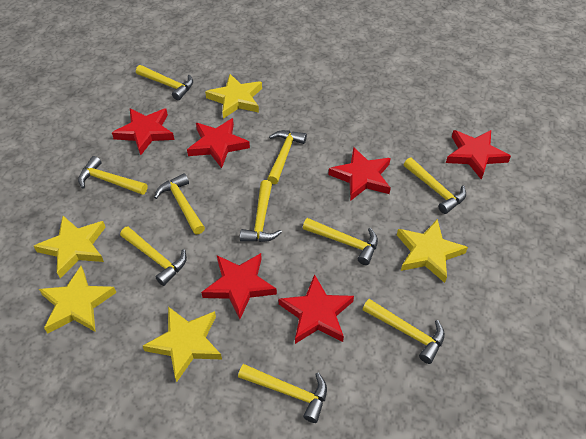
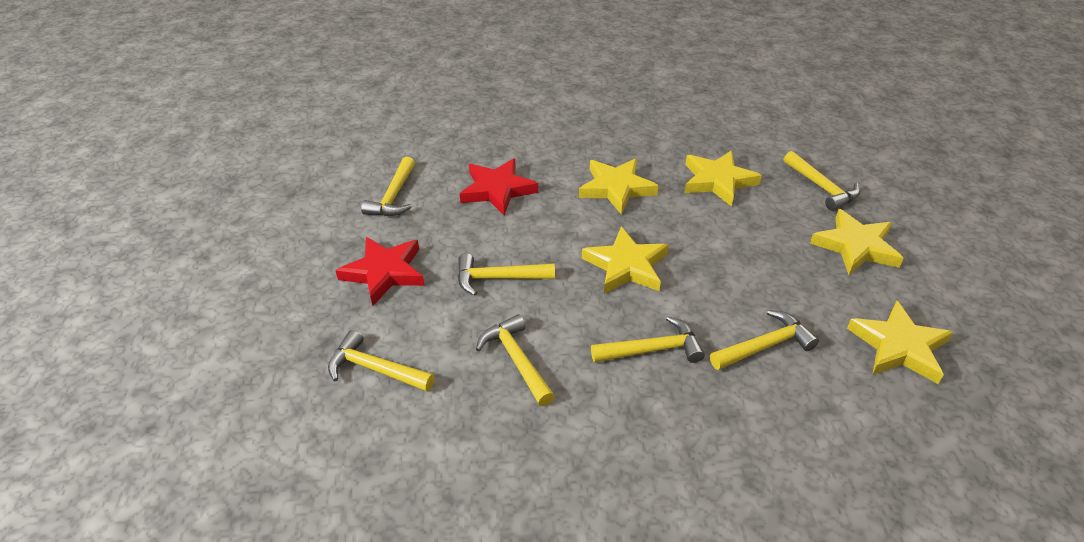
red star: [112,108,174,155] [187,118,250,168] [201,253,277,319] [279,274,354,344] [328,147,391,201] [446,130,511,180] = 6 -> [335,237,425,306] [460,158,538,215] = 2
yellow hammer: [78,156,147,195] [120,226,187,286] [136,65,193,101] [154,173,205,234] [238,364,327,423] [240,180,282,242] [267,130,307,184] [303,218,378,265] [362,299,445,364] [404,157,466,214] = 10 -> [328,330,435,392] [361,157,415,216] [458,253,555,296] [476,314,555,406] [591,316,705,363] [710,310,819,370] [784,151,860,211] = 7

